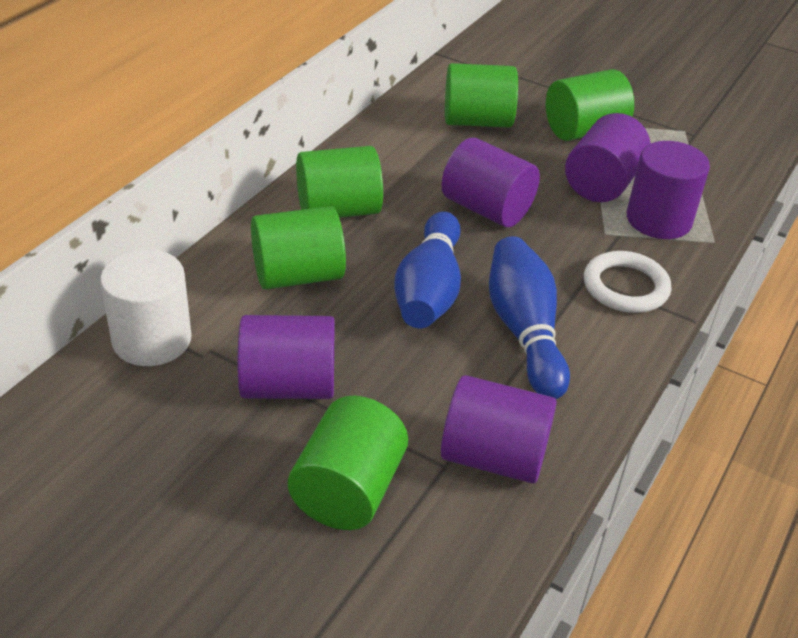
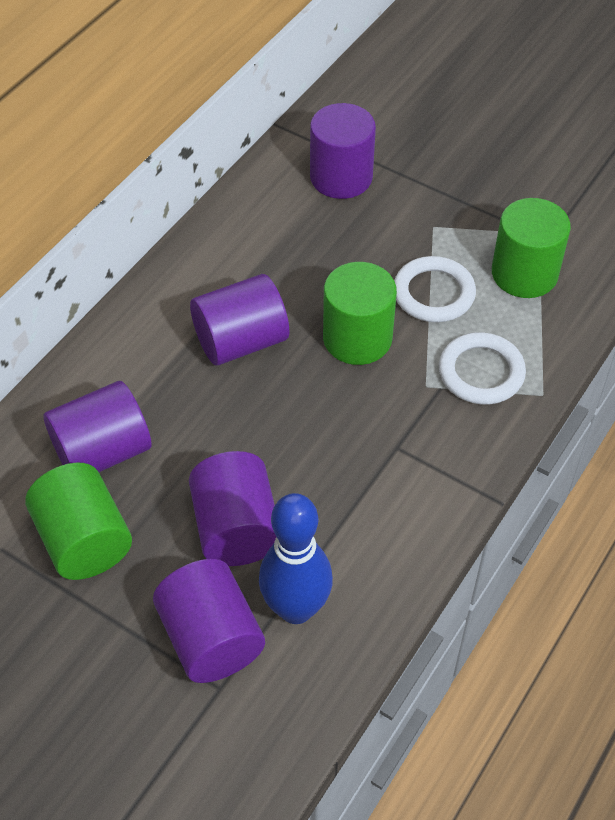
blue bowling pin: [394,211,461,328] [489,236,570,399] = 2 -> [259,493,333,624] = 1
green cylinder: [251,206,346,289] [288,396,408,530] [296,146,383,218] [445,63,518,128] [546,69,634,141] = 5 -> [25,463,132,580] [323,262,397,365] [492,198,571,298] = 3
white cylinder: [100,249,192,366] = 1 -> none = 0
white ring: [584,251,672,313] = 1 -> [394,256,476,322] [439,332,526,404] = 2

